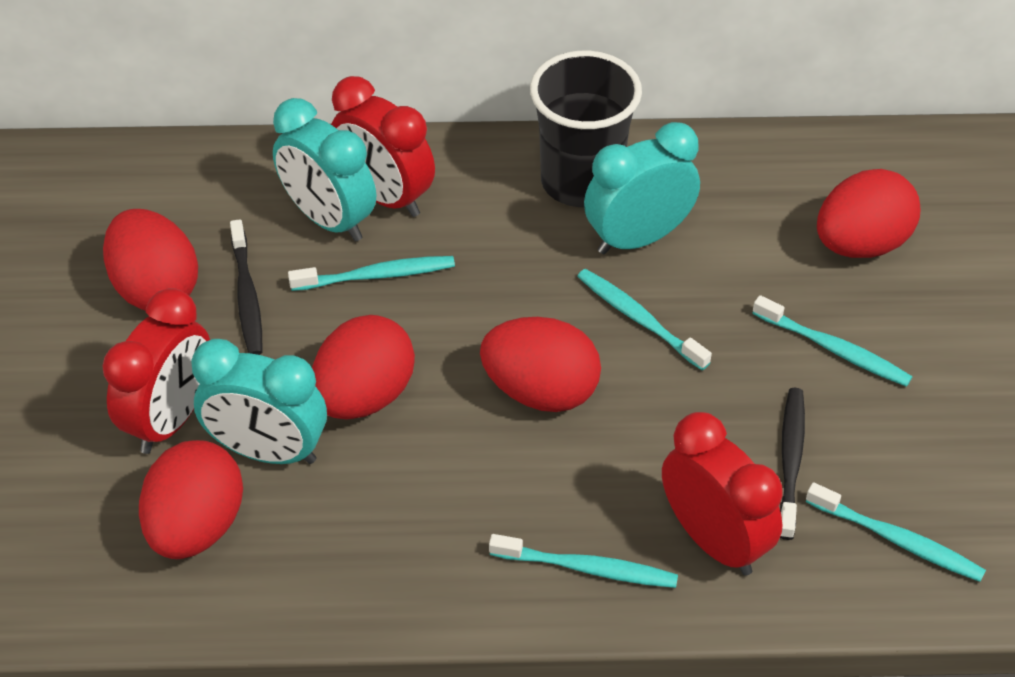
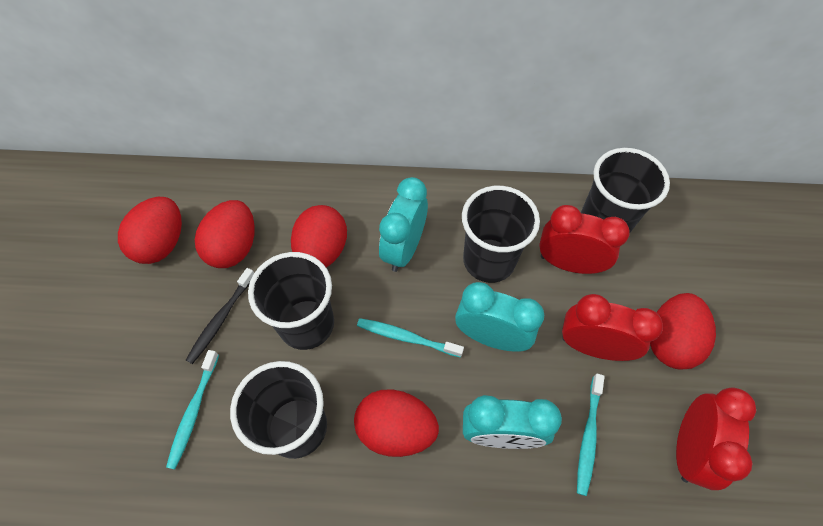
black cup: [530,51,642,207] = 1 -> [230,361,327,459] [248,252,334,350] [462,186,540,283] [581,148,670,232] = 4
black toothbrush: [230,219,262,355] [780,388,805,540] = 2 -> [186,268,254,364] = 1
turquoise toothbrush: [288,256,455,291] [489,534,678,588] [577,269,712,370] [752,295,912,387] [806,482,986,582] = 5 -> [166,350,219,469] [357,318,464,358] [577,374,605,496] = 3

